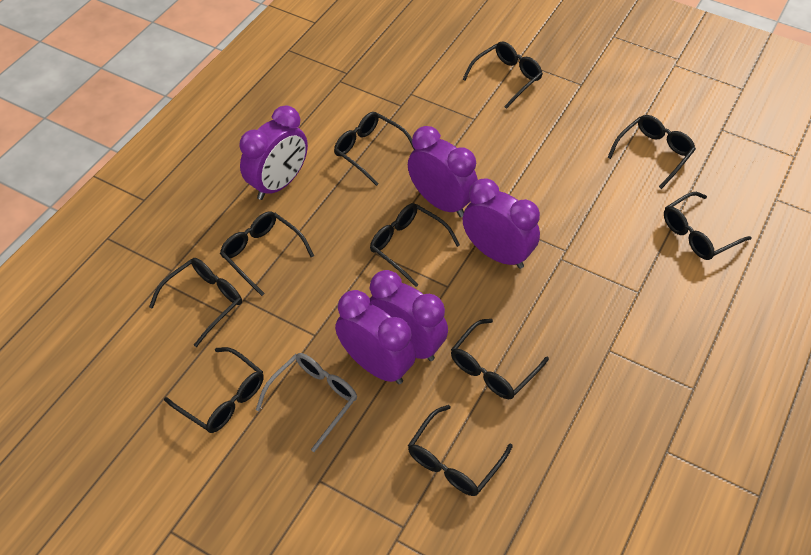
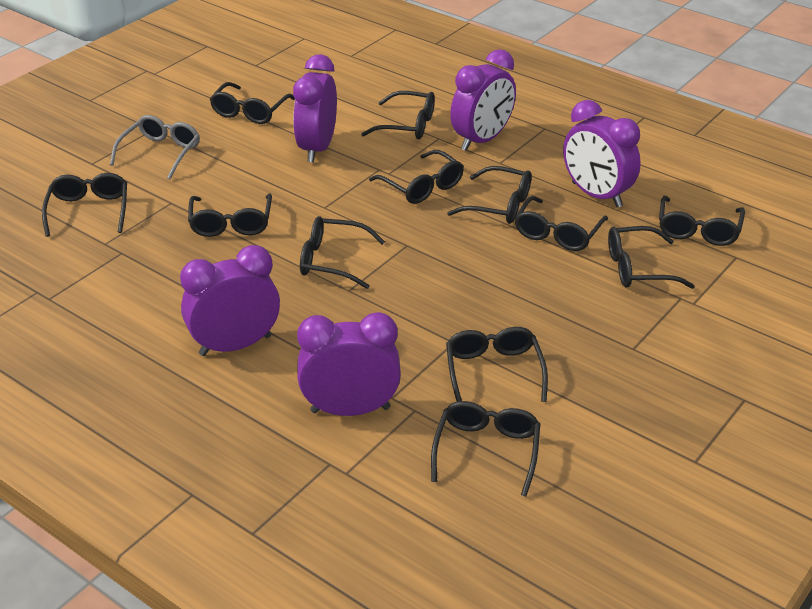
black glasses: [149,258,242,347] [164,347,264,433] [220,211,314,296] [334,112,415,186] [370,203,460,287] [408,405,513,496] [451,319,549,399] [463,41,543,109] [607,115,696,189] [664,192,752,260] = 10 -> [42,173,127,237] [188,194,272,237] [210,82,295,124] [300,216,385,289] [361,91,435,139] [369,150,464,204] [431,401,540,497] [446,327,548,402] [447,166,532,224] [515,196,608,251] [608,226,695,289] [659,196,745,246] = 12

